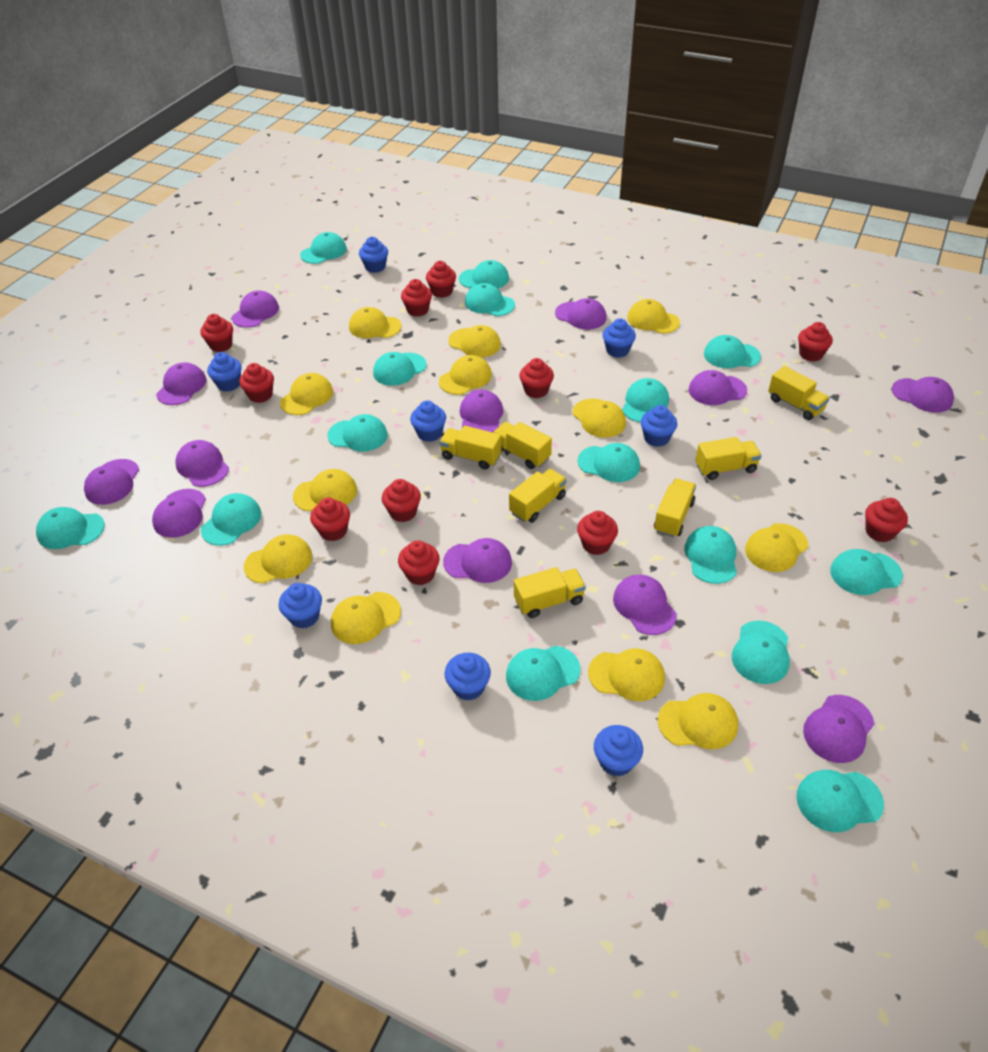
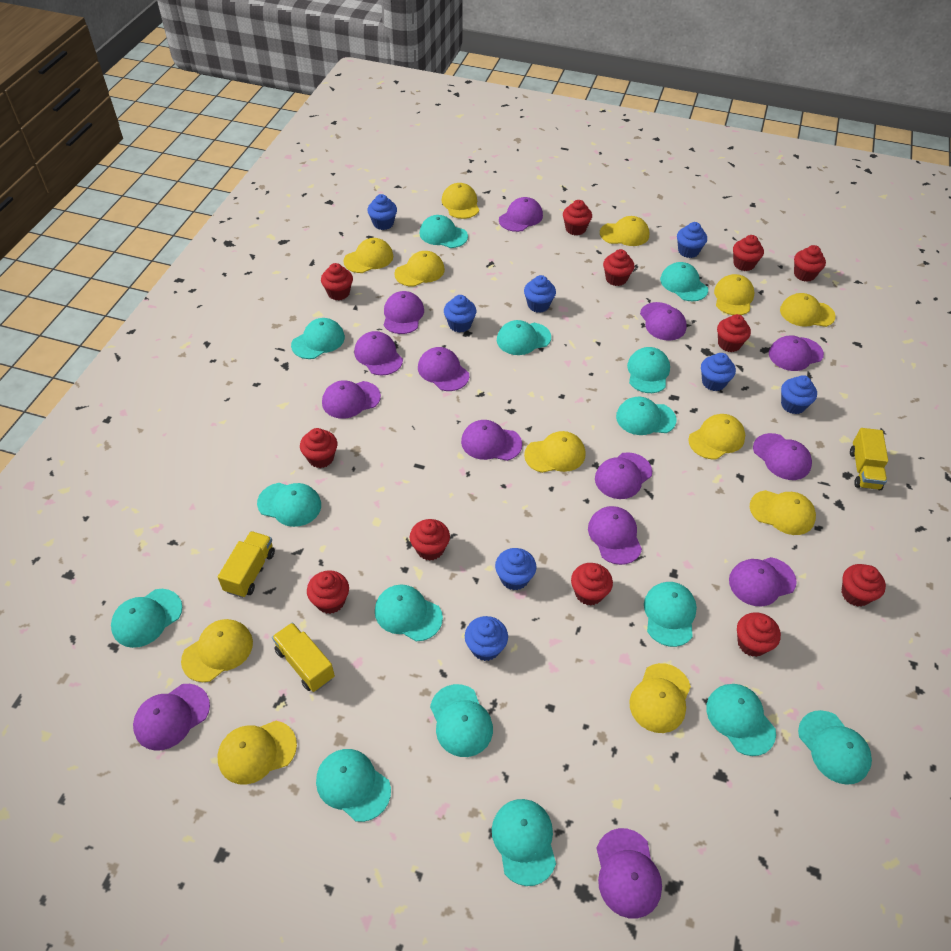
purple cap: [84,459,139,505] [152,489,206,538] [156,362,206,405] [175,440,229,487] [232,290,279,328] [443,538,512,583] [460,390,503,432] [555,298,607,330] [613,575,677,635] [689,370,747,405] [803,695,874,763] [892,377,954,413] = 12 -> [133,684,210,751] [322,380,381,419] [354,331,403,376] [384,291,424,334] [418,347,469,391] [461,420,522,461] [499,197,543,232] [588,506,642,565] [595,452,652,499] [596,828,662,919] [640,302,687,341] [729,557,797,606] [753,433,812,480] [769,335,824,371] = 14
red cupcake: [200,314,233,352] [239,363,274,403] [310,498,350,541] [382,479,421,522] [398,540,440,585] [401,279,432,317] [426,261,456,298] [519,358,554,398] [577,511,618,555] [798,322,833,362] [865,498,908,542] = 11 -> [300,428,337,468] [307,570,349,614] [321,263,353,300] [410,519,450,561] [563,200,592,236] [571,563,613,606] [603,249,635,286] [717,314,751,352] [733,235,764,271] [737,612,781,657] [794,245,826,282] [841,564,886,607] = 12
yellow truck: [439,425,502,470] [493,422,552,469] [509,469,567,523] [514,567,586,618] [654,479,696,537] [695,437,762,480] [768,366,830,420] = 7 -> [218,531,275,598] [272,622,335,692] [850,428,888,490] = 3

